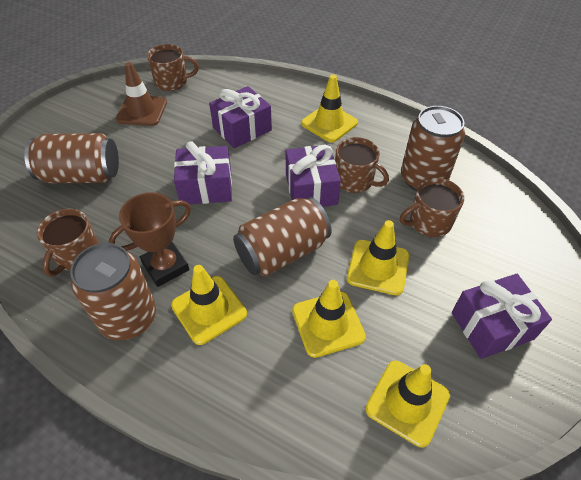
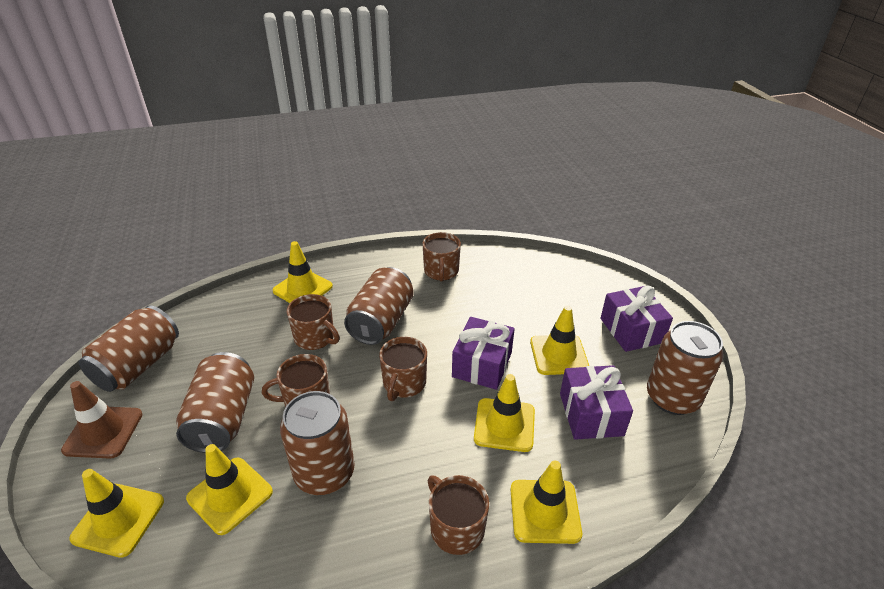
brown can: [24,133,119,184] [70,243,156,340] [233,197,331,276] [401,106,465,191] = 4 -> [79,305,179,392] [176,352,254,453] [280,391,355,495] [344,267,414,345] [647,321,723,415] = 5
brown mug: [37,209,99,276] [147,44,199,91] [335,137,389,193] [400,178,464,237] = 4 -> [262,354,330,407] [287,294,339,350] [379,337,427,401] [422,232,461,282] [428,475,489,555] = 5
brown trophy: [109,192,191,287] = 1 -> none = 0
purple gift: [174,141,232,204] [209,86,272,148] [286,144,341,207] [452,274,552,359] = 4 -> [452,317,515,390] [560,365,633,440] [601,286,673,352] = 3
yellow traffic cone: [171,265,247,345] [292,280,366,358] [301,75,358,142] [347,220,409,295] [365,361,450,447] = 5 -> [69,469,164,558] [186,444,273,535] [272,241,333,303] [474,374,535,452] [510,461,582,544] [530,305,589,375] = 6

